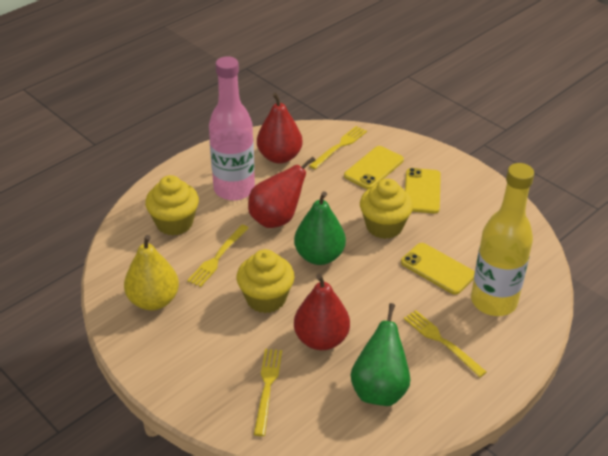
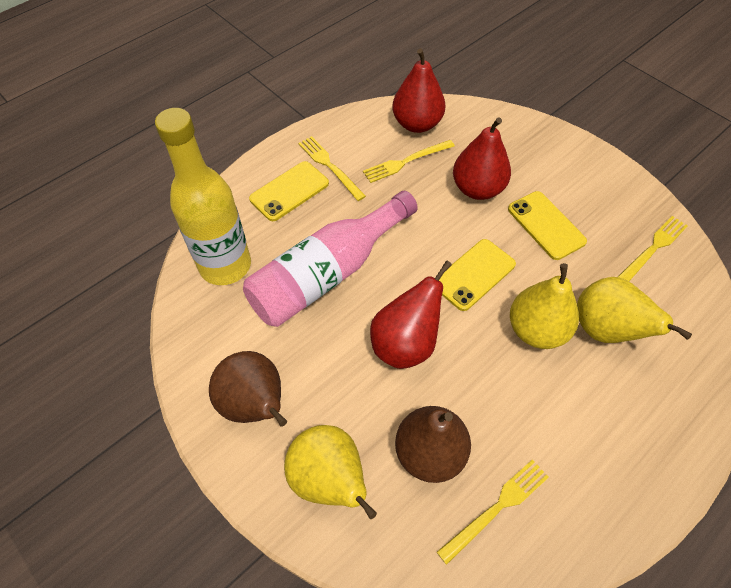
brown pear: none = 0 -> [209,351,287,427] [395,406,471,483] = 2
green pear: [294,191,346,265] [350,303,410,406] = 2 -> none = 0
yellow cupcake: [145,175,199,236] [237,249,295,313] [360,179,413,239] = 3 -> none = 0
yellow pear: [124,235,179,310] = 1 -> [284,425,377,519] [510,263,579,349] [577,277,692,343] = 3

